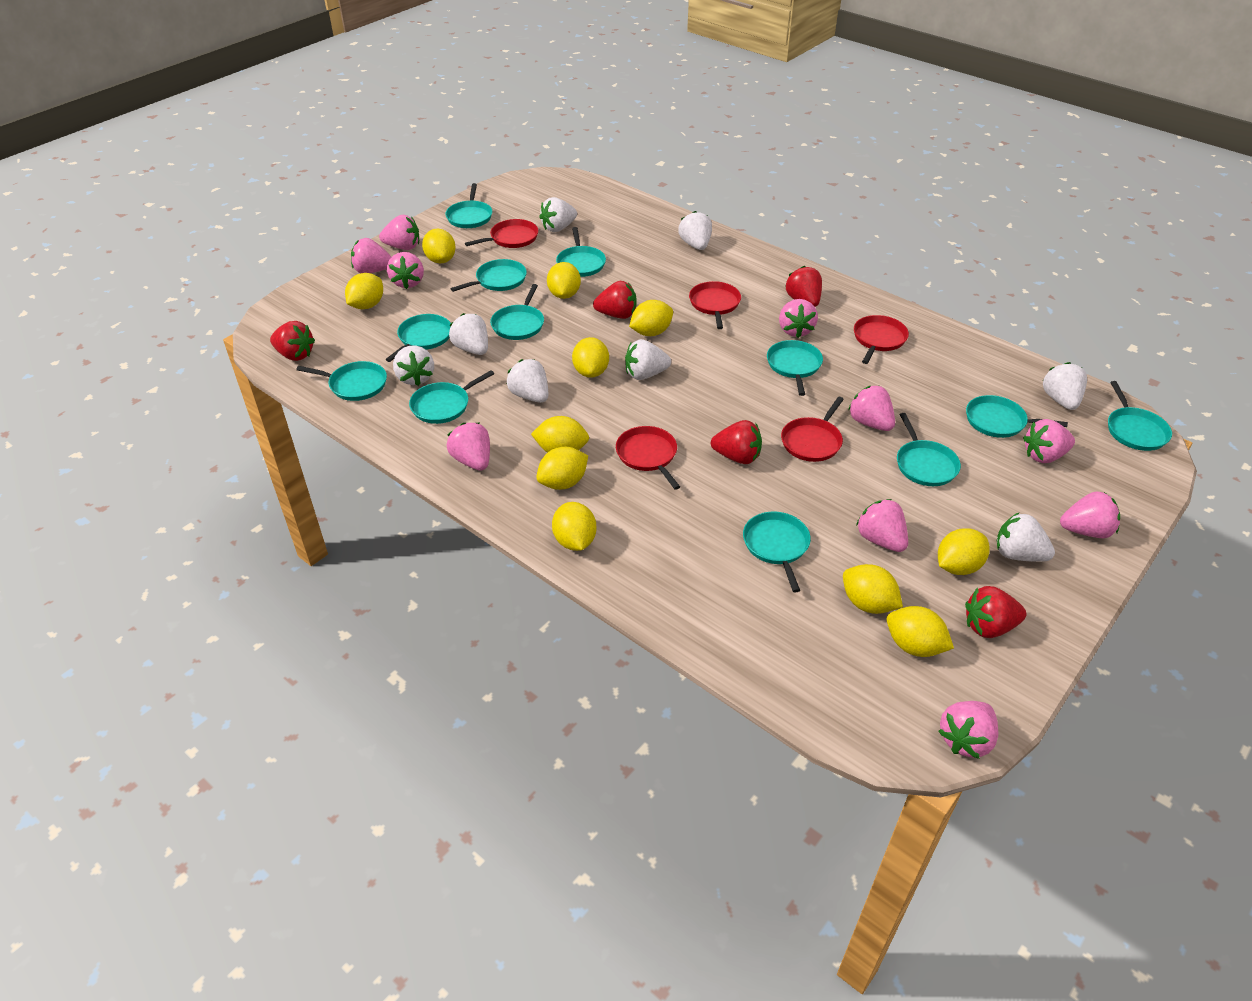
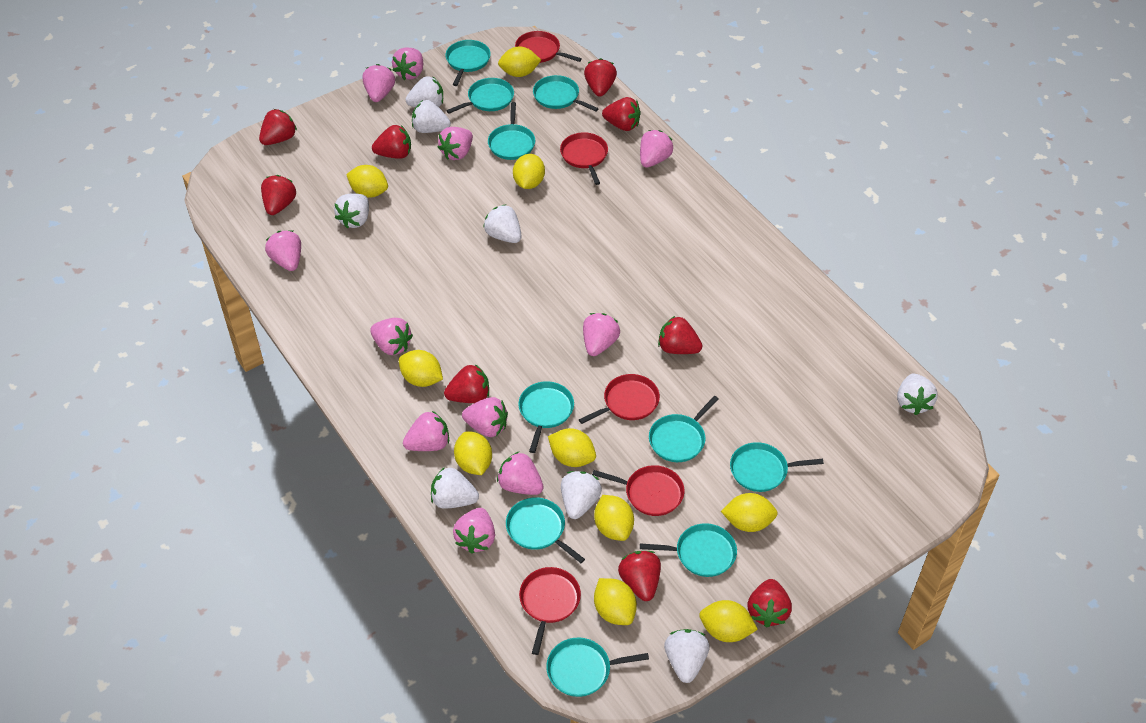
pink strawberry: [351,238,391,273] [379,215,419,250] [387,252,424,289] [447,423,490,471] [779,299,818,338] [848,386,895,431] [856,499,908,552] [938,701,998,759] [1023,419,1075,463] [1060,492,1120,538] = 10 -> [265,230,301,271] [363,64,395,102] [370,318,413,355] [392,47,423,80] [403,411,449,451] [437,127,473,160] [453,508,495,553] [462,397,508,437] [497,452,544,495] [583,313,620,356] [640,130,673,168] = 11
red strawberry: [270,321,315,361] [593,281,637,319] [711,420,762,464] [786,266,822,307] [965,586,1026,638] = 5 -> [259,109,297,145] [261,175,296,215] [372,125,411,159] [444,364,489,403] [584,58,617,96] [602,97,641,131] [618,551,661,601] [658,316,702,354] [747,579,792,628] = 9
turquoise pan: [296,361,387,401] [385,314,451,362] [409,370,494,424] [445,183,492,228] [450,259,527,292] [490,284,544,340] [556,227,606,277] [743,511,811,592] [767,340,823,396] [897,413,961,486] [966,395,1068,438] [1108,381,1172,451] = 12 -> [446,40,491,86] [446,78,514,114] [488,102,535,160] [506,497,585,563] [518,381,574,453] [533,75,599,112] [546,638,649,697] [640,523,737,577] [649,396,719,462] [730,442,824,492] = 10
yellow lemon: [345,273,383,309] [422,229,456,263] [531,416,589,453] [536,447,588,490] [547,262,581,299] [552,502,597,551] [572,337,609,378] [629,300,673,336] [843,564,903,614] [887,606,954,657] [938,528,990,575] = 11 -> [346,165,388,198] [399,350,443,387] [454,431,492,475] [498,47,541,77] [513,154,545,189] [548,428,596,467] [594,495,634,541] [594,578,637,625] [699,600,758,642] [721,493,778,532] = 10

